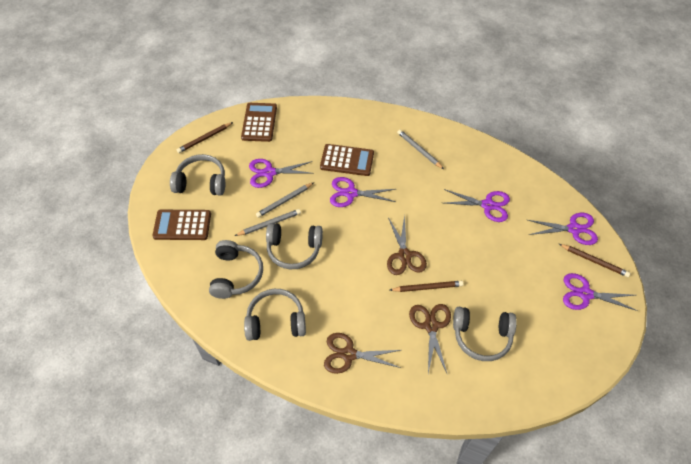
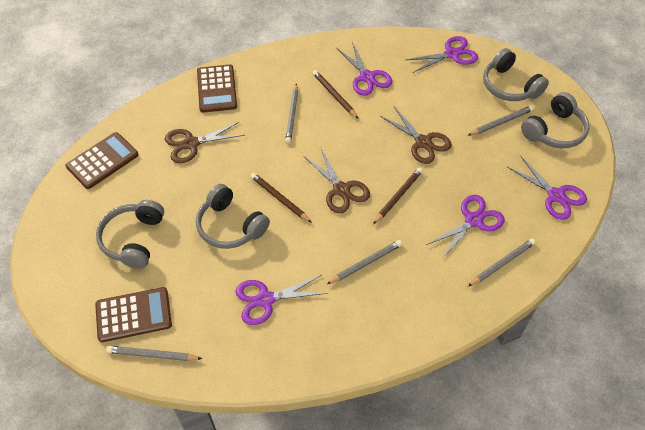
grey headphones: [170,154,225,196] [209,240,263,299] [244,289,306,341] [266,223,323,269] [453,307,517,361] = 5 -> [96,200,164,269] [196,184,270,249] [483,48,549,101] [521,92,589,149] = 4
grey pencil: [235,209,301,236] [256,182,314,218] [397,130,444,169] = 3 -> [106,346,202,361] [285,83,298,144] [327,240,402,284] [467,105,534,136] [468,238,536,286] = 5

